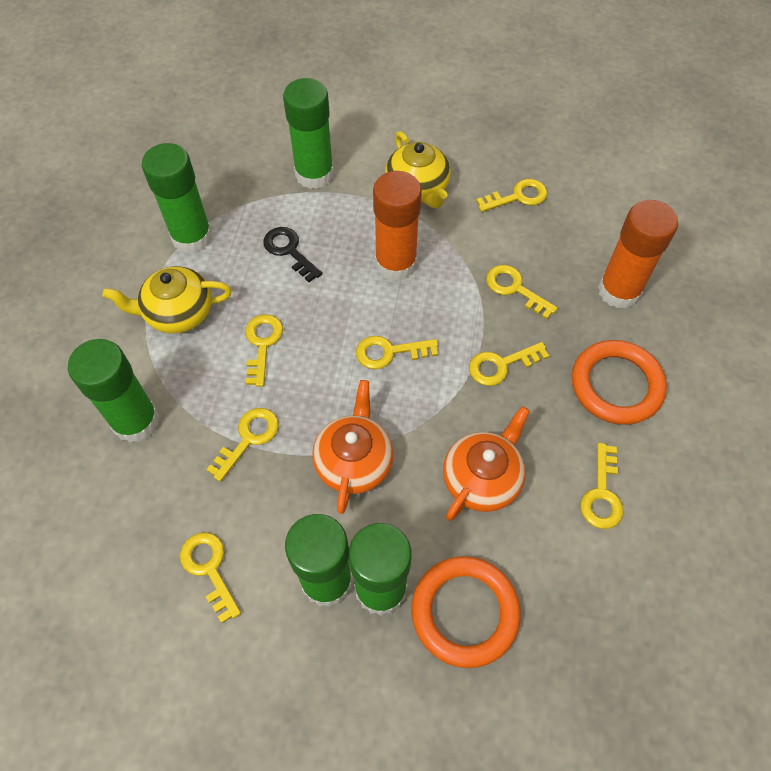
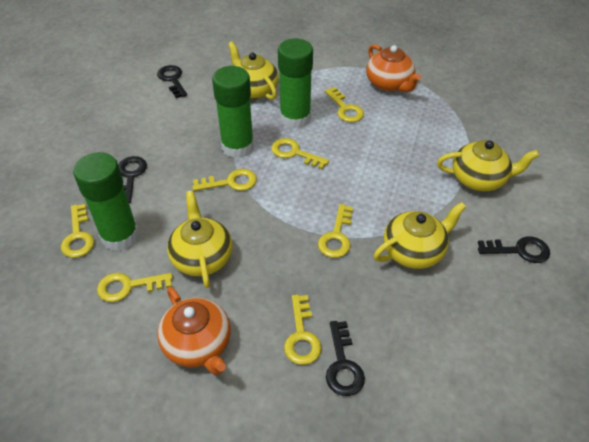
black key: [263,227,322,282] = 1 -> [118,156,147,203] [157,65,187,98] [326,321,365,396] [478,236,550,263] = 4
green glue stick: [68,339,159,443] [142,143,212,254] [283,78,334,189] [285,514,353,607] [349,523,412,616] = 5 -> [73,152,139,251] [212,66,254,158] [278,38,313,129] = 3
orange glue stick: [373,171,422,280] [598,200,678,309] = 2 -> none = 0
orange ring: [411,556,520,668] [572,340,667,425] = 2 -> none = 0
yellow key: [180,532,241,623] [206,408,279,482] [245,314,283,387] [356,336,438,369] [469,342,549,386] [476,179,547,212] [486,265,558,319] [580,443,623,529] = 8 -> [61,204,94,258] [97,273,173,302] [192,169,257,191] [271,138,329,169] [284,295,322,365] [318,204,353,258] [325,87,364,122] = 7
yellow teapot: [102,266,232,334] [385,131,451,209] = 2 -> [167,191,233,288] [228,41,279,100] [374,202,466,269] [437,140,539,191] = 4

